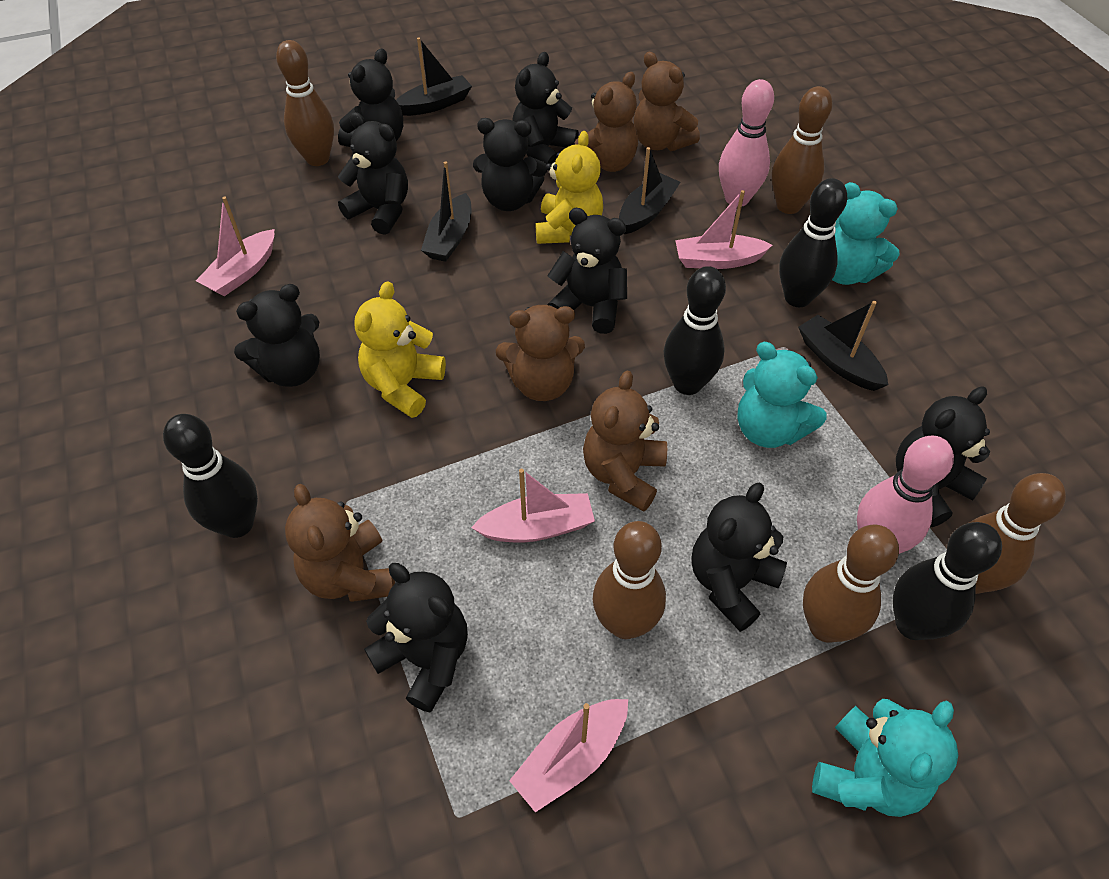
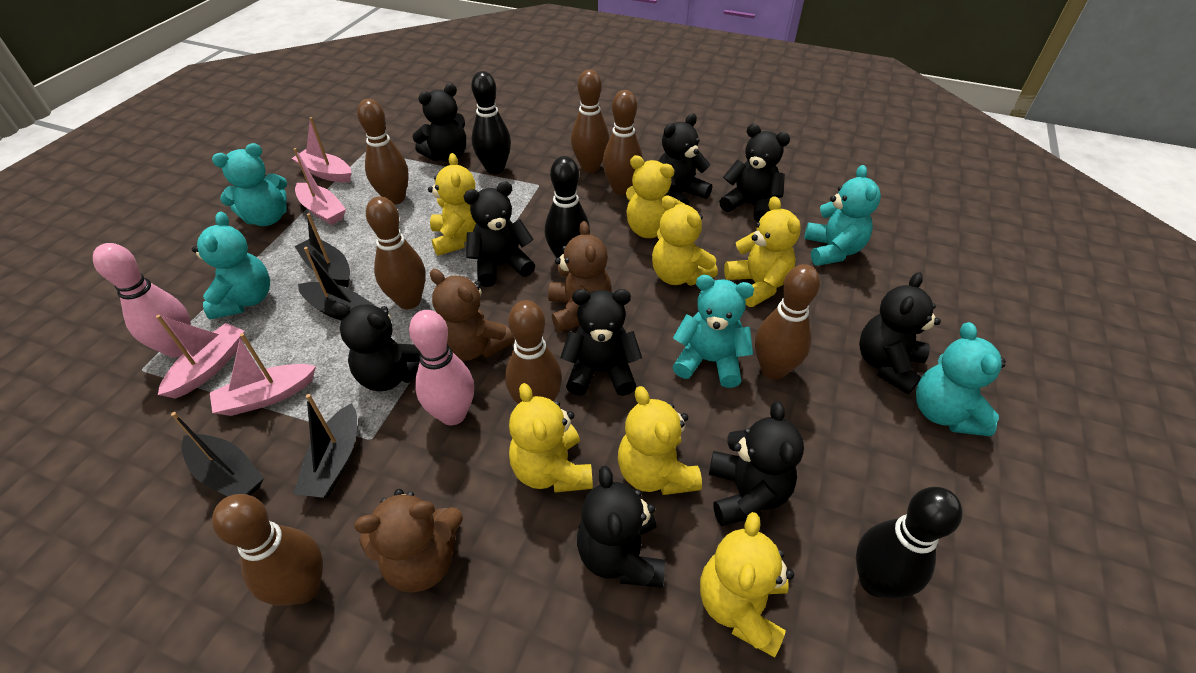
black bowling pin: [163,414,258,538] [663,266,726,395] [779,178,847,307] [893,522,1002,640] = 4 -> [471,71,511,174] [545,156,590,258] [856,487,963,598] = 3
brown bowling pin: [276,40,334,166] [593,521,666,639] [772,86,833,214] [803,525,899,643] [969,473,1066,594] = 5 -> [212,494,323,606] [357,99,409,205] [366,196,426,309] [505,300,562,404] [571,69,609,173] [603,90,643,195] [755,264,820,380] = 7
brown teddy bear: [285,484,395,602] [496,305,585,401] [575,72,638,172] [583,370,667,512] [634,52,700,151] = 5 -> [354,489,463,593] [430,269,514,361] [548,221,612,332] = 3
turquoise teddy bear: [737,342,826,448] [812,699,958,817] [832,182,899,285] = 3 -> [192,212,270,320] [212,143,287,226] [673,275,754,388] [804,165,881,266] [916,322,1006,436] = 5
yellow teddy bear: [354,281,446,418] [536,131,603,244] = 2 -> [428,153,477,256] [509,383,593,493] [618,386,702,495] [626,155,686,238] [652,195,718,286] [700,512,794,657] [724,196,801,307] = 7

